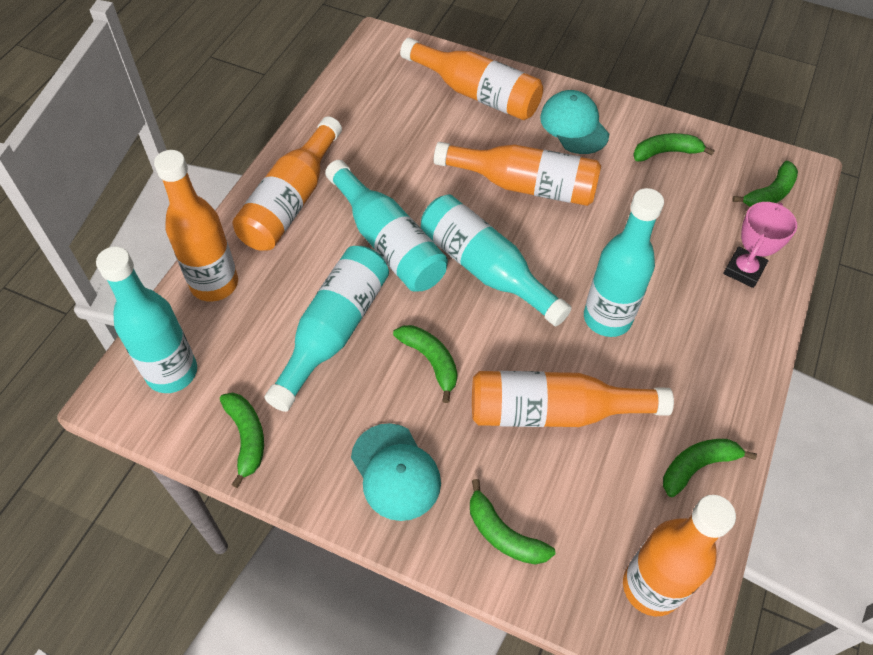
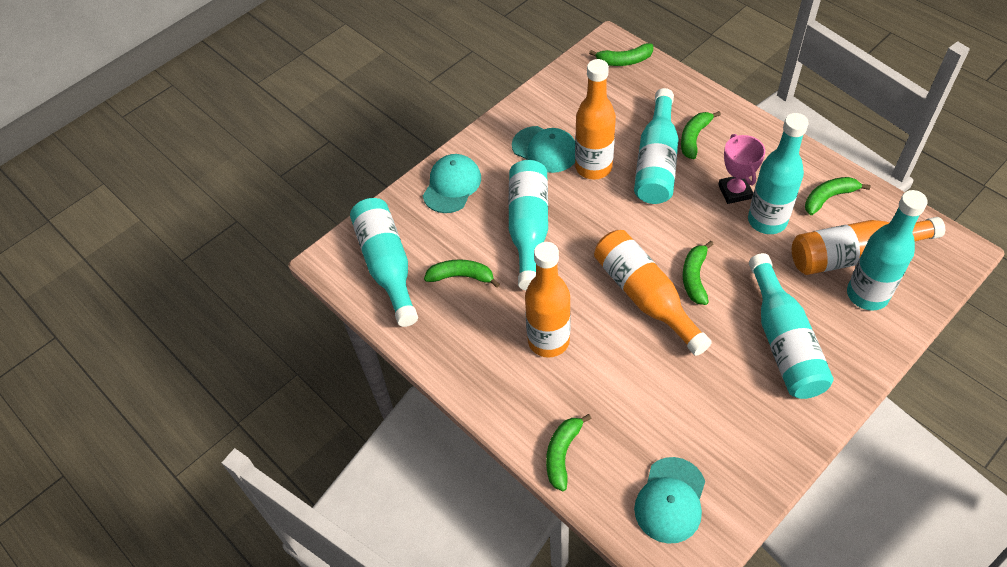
orange bottle: [154,150,238,302] [233,116,342,251] [400,38,543,120] [434,142,601,206] [472,371,674,427] [623,495,736,616] = 6 -> [525,242,571,358] [575,59,616,180] [594,230,712,356] [792,217,945,275] = 4
turquoise bottle: [96,247,197,393] [264,246,389,412] [325,160,448,292] [421,195,572,326] [584,188,664,337] = 5 -> [350,198,418,327] [508,160,548,290] [634,88,679,204] [748,113,809,234] [749,253,834,399] [847,190,928,311] = 6
turquoise cap: [351,423,441,521] [540,90,609,154] = 2 -> [423,154,481,213] [512,126,575,173] [634,457,705,544] = 3

